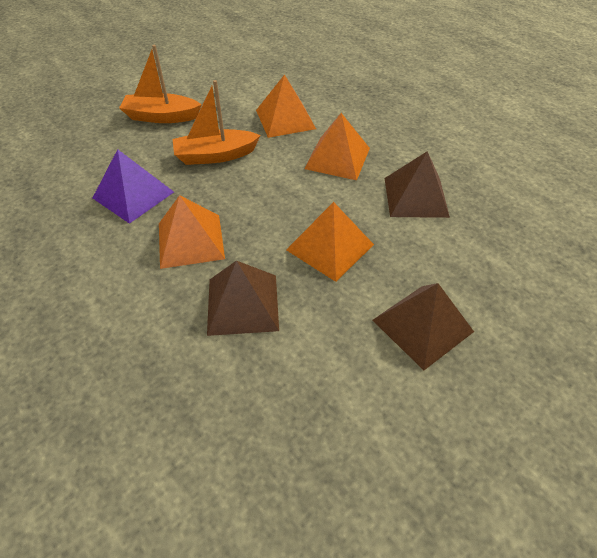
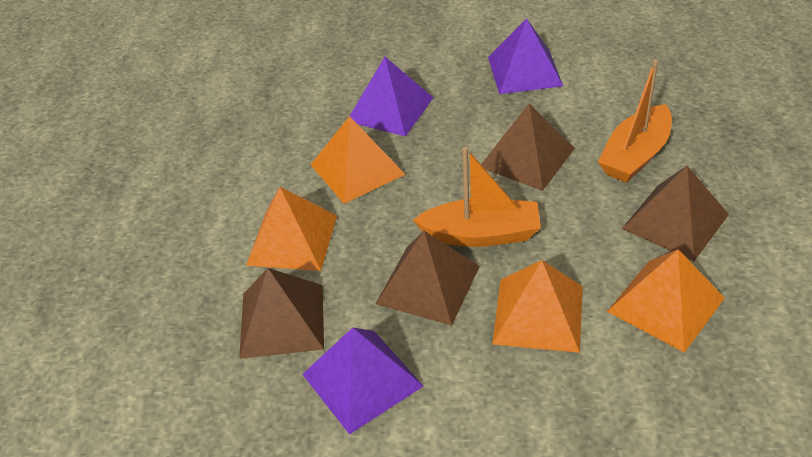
brown pyramid: [207,261,279,336] [373,283,474,370] [385,151,450,218] = 3 -> [239,268,324,359] [376,231,480,326] [481,103,575,191] [622,166,729,261] = 4
purple pyramid: [93,149,174,224] = 1 -> [302,327,423,435] [350,57,434,137] [488,18,563,94] = 3

